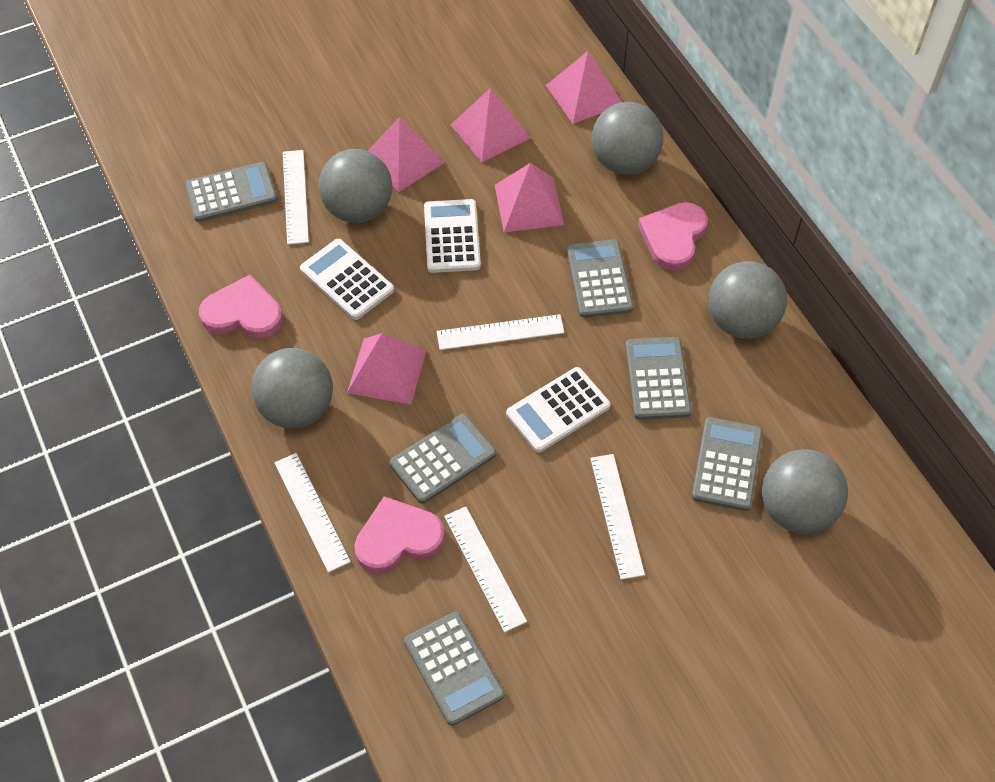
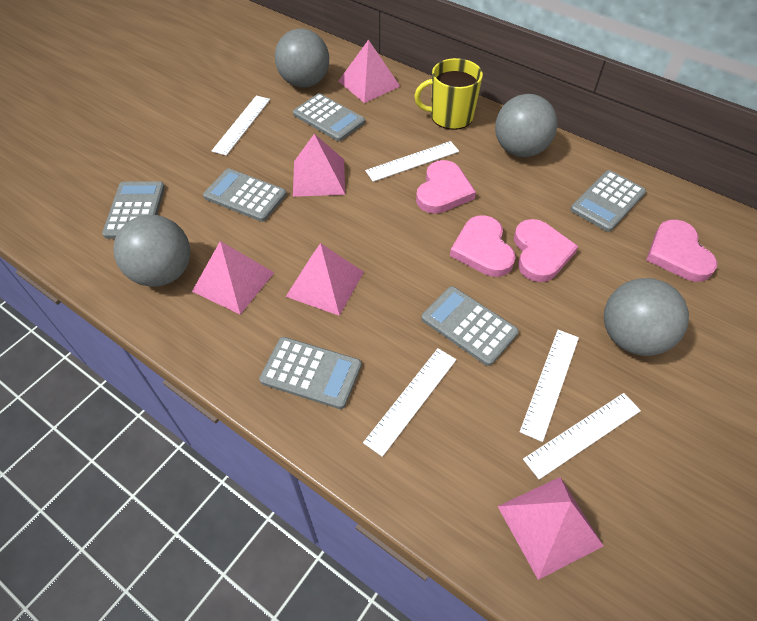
grey ball: [251,348,333,429] [319,149,392,223] [591,102,663,175] [708,261,787,339] [762,449,848,534] = 5 -> [114,215,190,287] [275,28,329,87] [495,94,558,157] [604,278,689,356] = 4
pink heart: [199,275,283,339] [354,496,445,574] [638,202,708,271] = 3 -> [416,160,476,214] [450,215,516,277] [514,219,578,282] [646,220,717,282] = 4
white calculator: [300,239,394,320] [424,199,481,273] [506,367,610,453] = 3 -> none = 0
yellow mug: none = 0 -> [414,58,483,130] = 1

